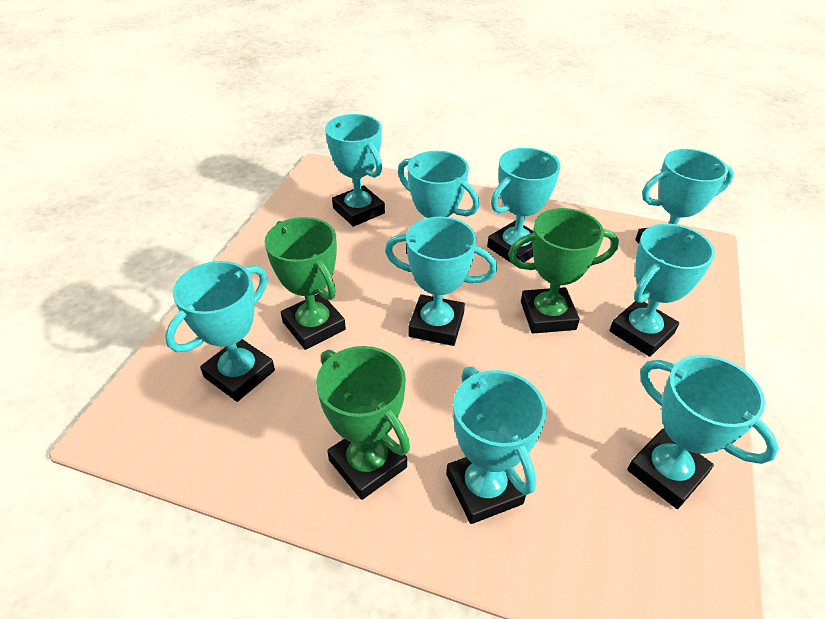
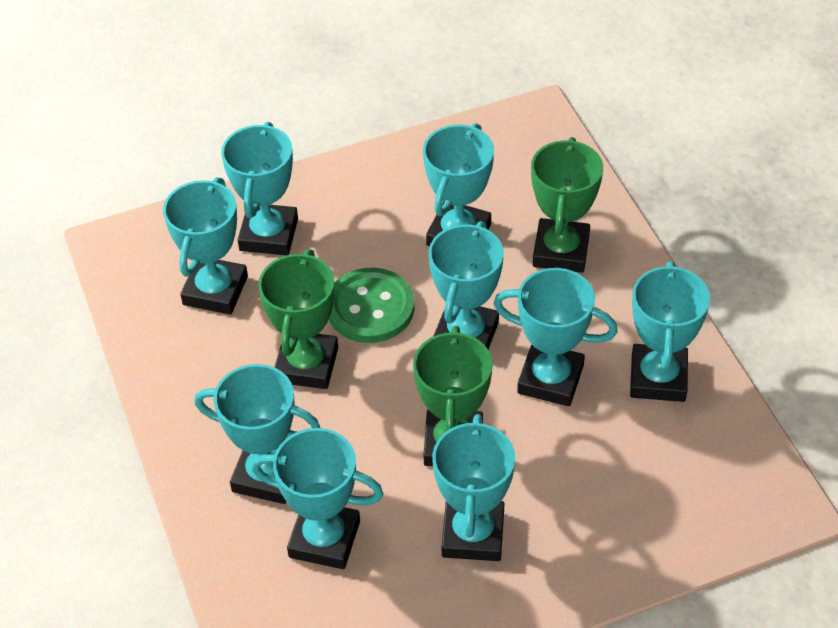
green button: none = 0 -> [329,268,414,343] = 1

